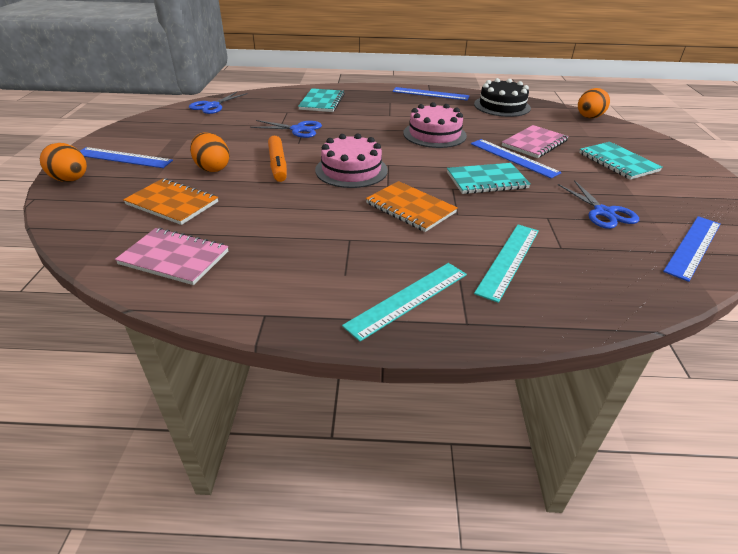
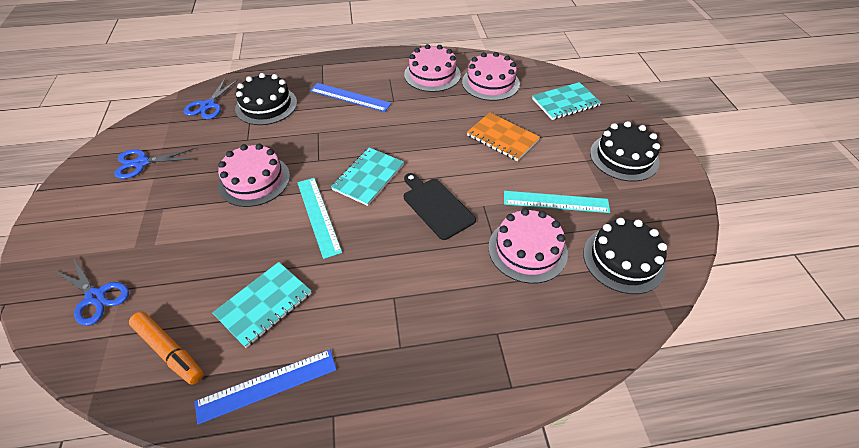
black cake: [474,78,531,117] = 1 -> [235,73,297,125] [583,218,667,294] [590,121,660,182] = 3
black cutting board: none = 0 -> [404,173,476,240] = 1
blue ruler: [80,147,173,168] [393,87,469,101] [471,139,562,178] [663,216,720,282] = 4 -> [195,350,337,425] [310,83,392,112] = 2
orange egg: [40,143,87,182] [190,132,230,172] [578,88,610,118] = 3 -> none = 0
orange notebook: [123,178,218,225] [366,181,458,232] = 2 -> [467,113,540,161] = 1
pink cake: [315,133,388,188] [403,102,467,148] = 2 -> [218,144,290,207] [404,44,461,92] [462,52,520,101] [488,208,568,284] = 4
pink notebook: [115,228,228,285] [502,125,569,158] = 2 -> none = 0

